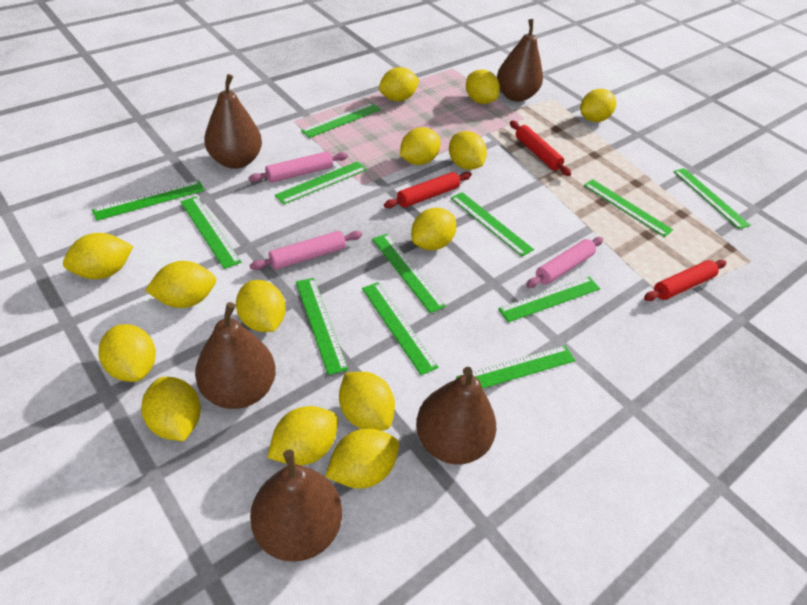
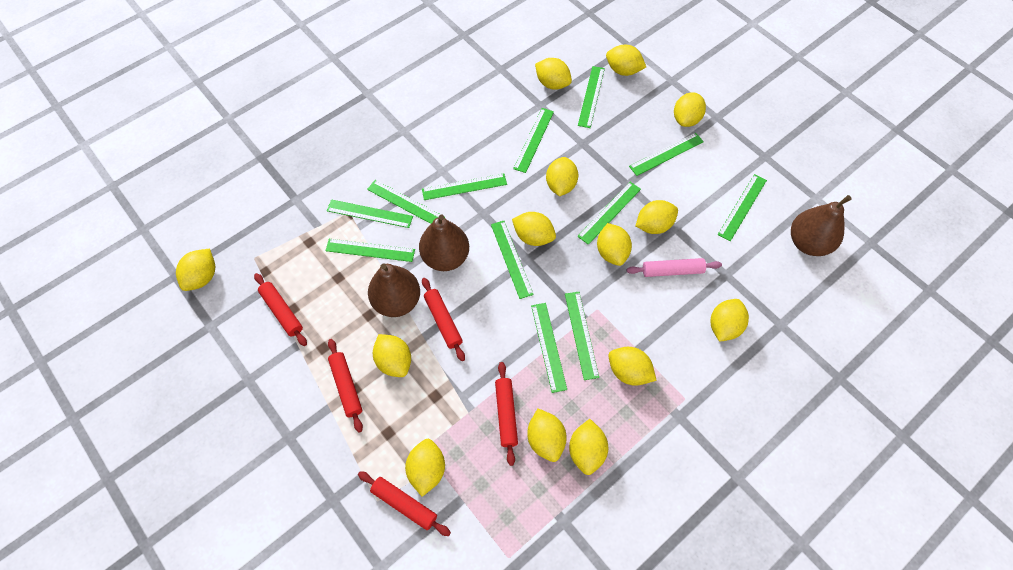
brown pear: [195,302,276,409] [204,74,262,169] [250,450,342,562] [416,367,496,464] [497,19,543,102] = 5 -> [368,263,420,317] [419,214,469,271] [791,195,851,256] = 3
pink rolling pin: [248,151,348,183] [249,231,362,270] [526,237,603,288] = 3 -> [627,258,722,277] = 1
red rolling pin: [384,172,471,208] [510,121,571,176] [644,260,727,301] = 3 -> [254,273,307,346] [328,339,363,432] [358,471,451,536] [422,278,465,361] [495,362,518,466] = 5

